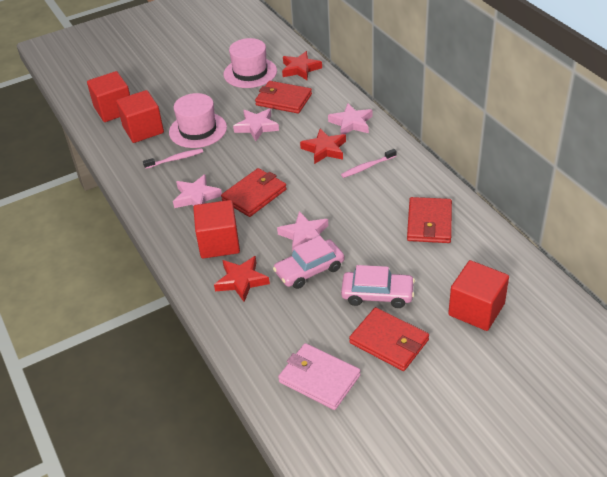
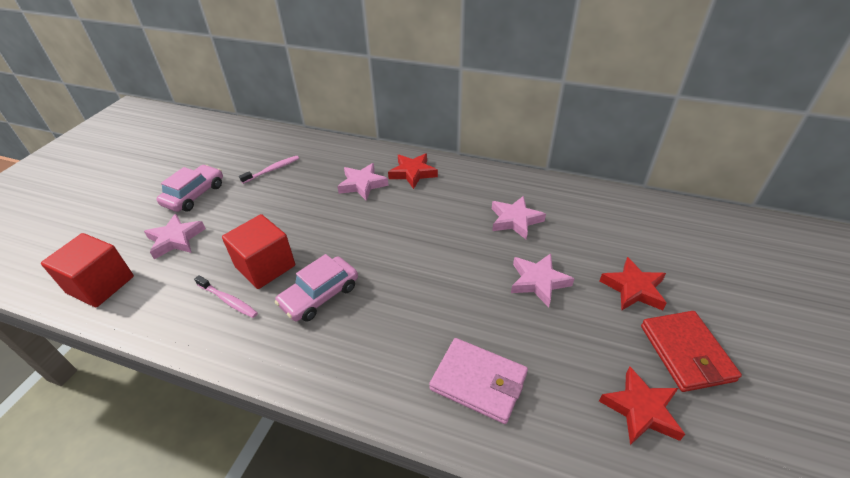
pink hat: [169,93,227,148] [224,38,277,88] = 2 -> none = 0
red cube: [87,71,130,122] [116,90,164,143] [193,200,240,259] [448,260,509,331] = 4 -> [41,233,134,307] [222,214,295,289] = 2
red wallet: [221,168,287,217] [255,81,312,113] [349,307,429,371] [407,197,452,243] = 4 -> [641,311,742,392] = 1

